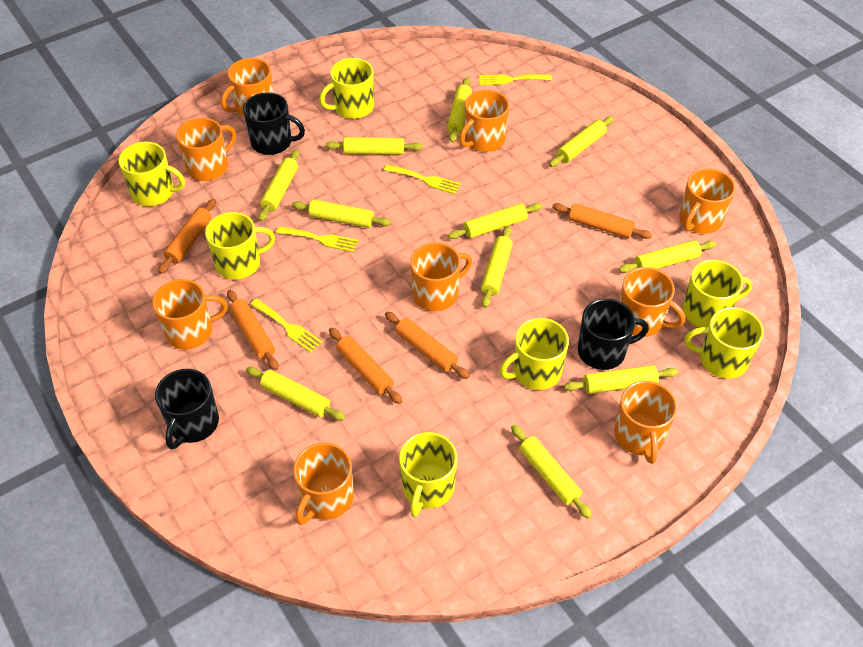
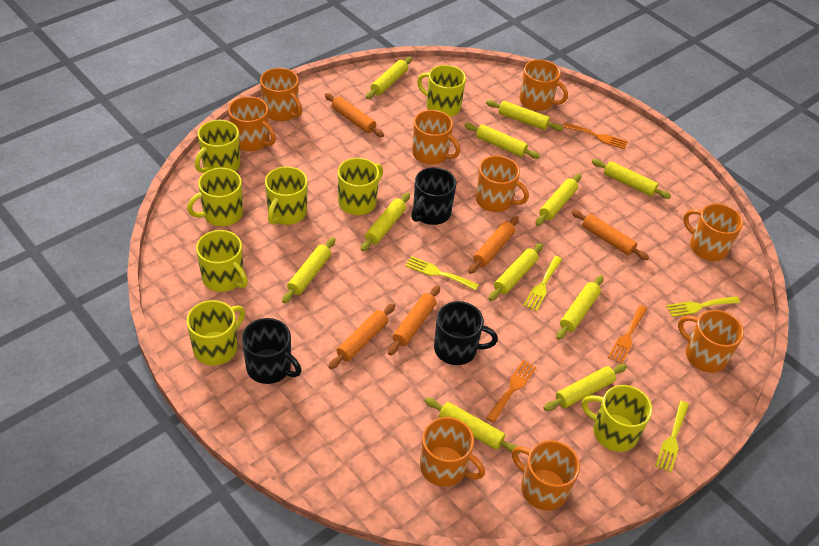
orange fork: none = 0 -> [486,360,537,423] [563,123,628,149] [608,305,647,364] = 3
yellow mug: [118,142,185,206] [205,212,275,280] [319,58,374,119] [399,432,457,517] [499,318,569,390] [683,260,752,327] [685,307,764,379] = 7 -> [186,300,245,366] [187,168,243,226] [195,120,240,173] [196,230,248,292] [265,166,308,225] [338,158,383,215] [417,65,466,117] [582,385,652,452] = 8

